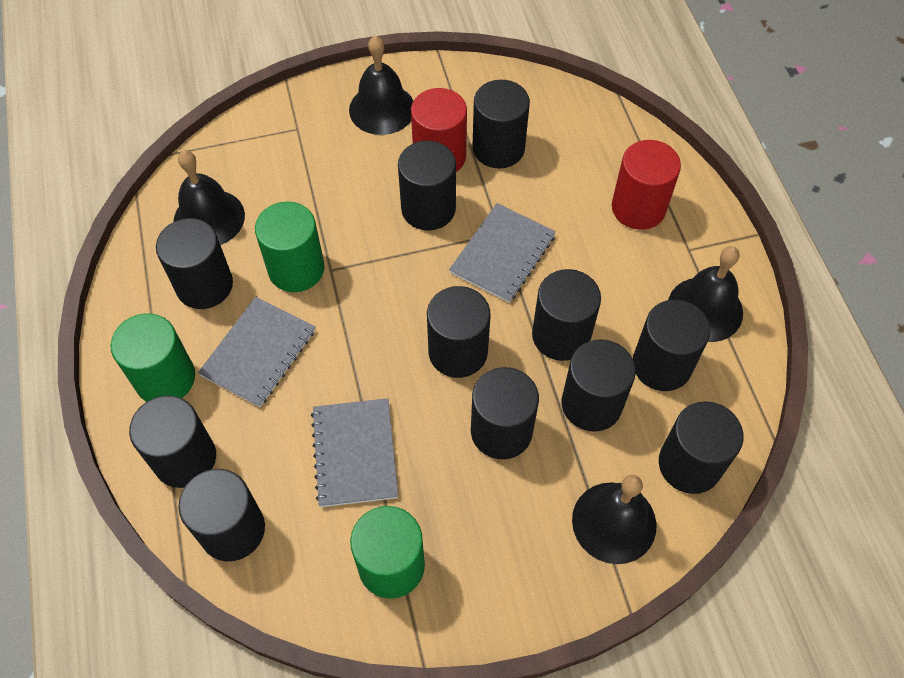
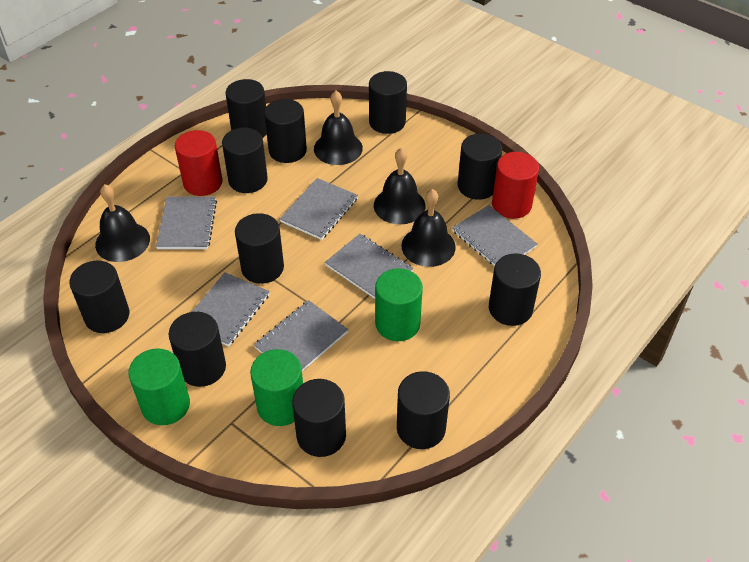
grey notebook: [198,297,315,407] [311,398,398,507] [449,203,556,303] = 3 -> [156,197,217,249] [192,272,270,346] [254,300,348,371] [280,178,358,240] [325,234,414,299] [452,205,537,266] = 6

